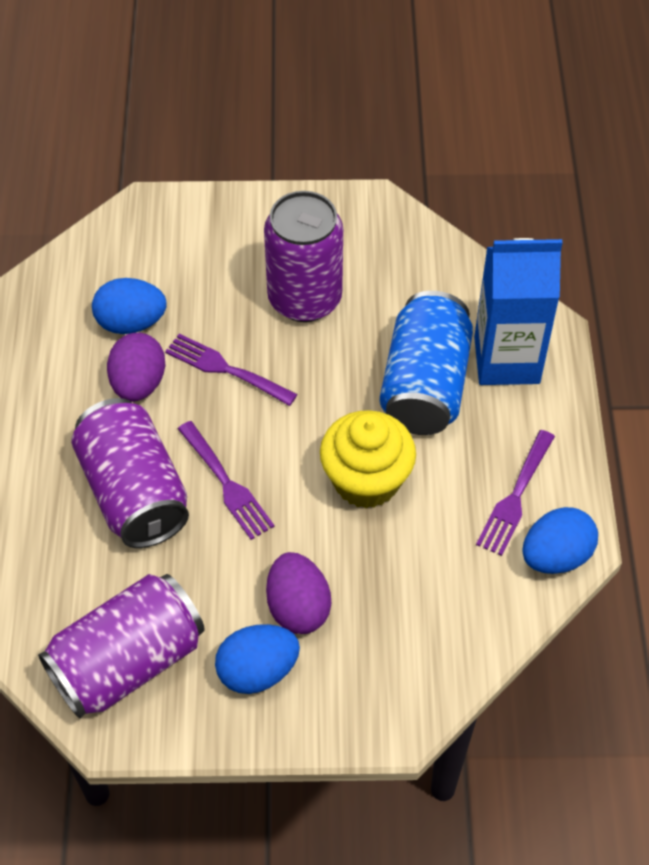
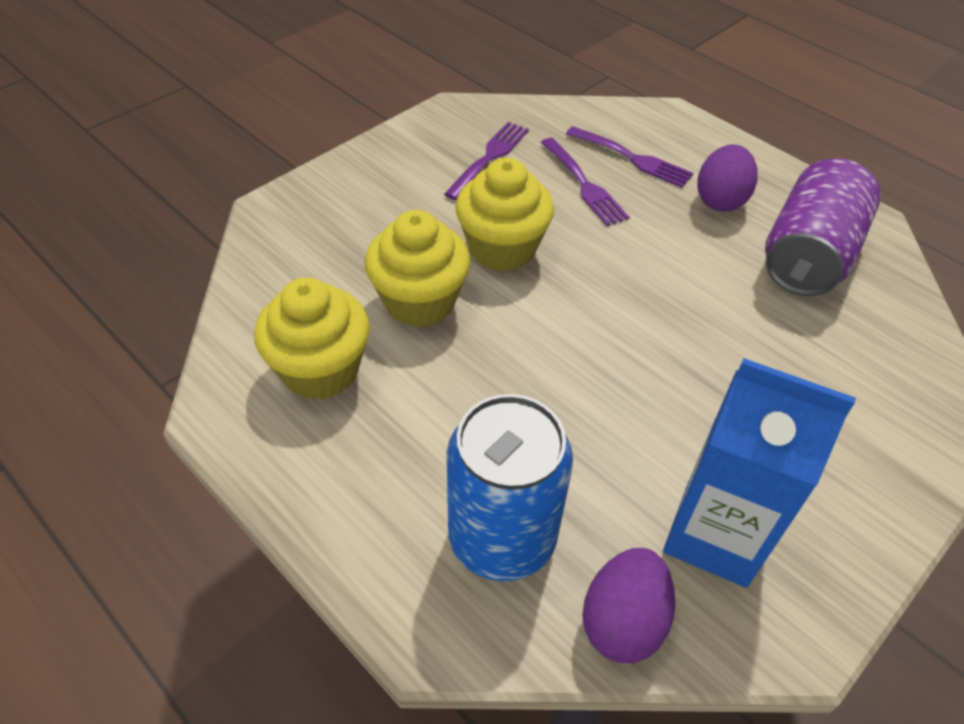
blue egg: [92,278,167,334] [215,624,300,694] [522,507,598,574] = 3 -> none = 0
purple can: [38,574,205,718] [71,398,189,548] [264,191,343,322] = 3 -> [765,158,881,296] = 1
yellow cupcake: [320,410,416,508] = 1 -> [254,278,370,400] [365,210,470,327] [455,158,554,271] = 3

